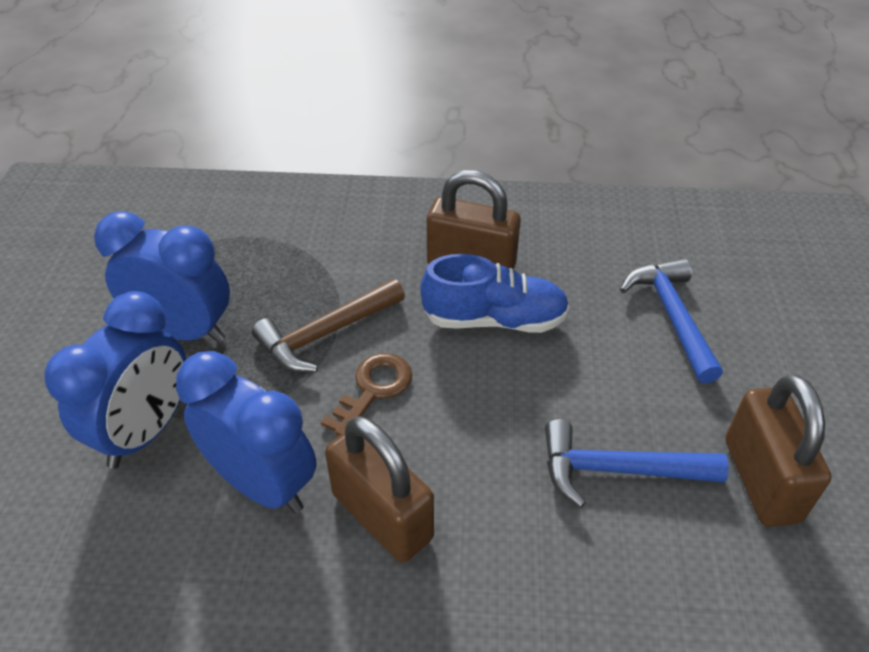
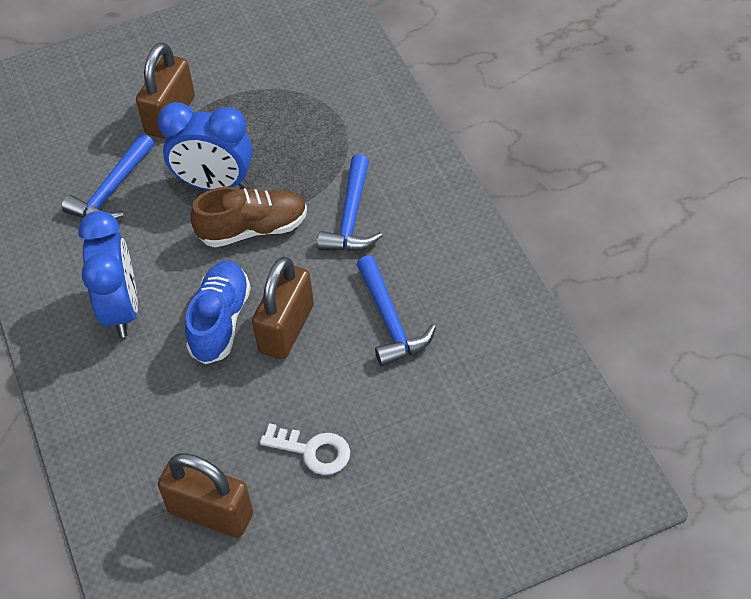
blue clock: [44,291,186,469] [94,211,230,343] [176,351,317,513] = 3 -> [78,211,138,338] [157,102,253,190] = 2
blue hammer: [545,419,729,508] [620,259,723,384] = 2 -> [62,133,154,219] [317,154,382,251] [357,255,436,366] = 3
brown hammer: [252,279,405,373] = 1 -> none = 0
brown key: [321,353,412,436] = 1 -> none = 0
brown shoe: none = 0 -> [191,187,307,247] = 1
white key: none = 0 -> [260,423,350,475] = 1

